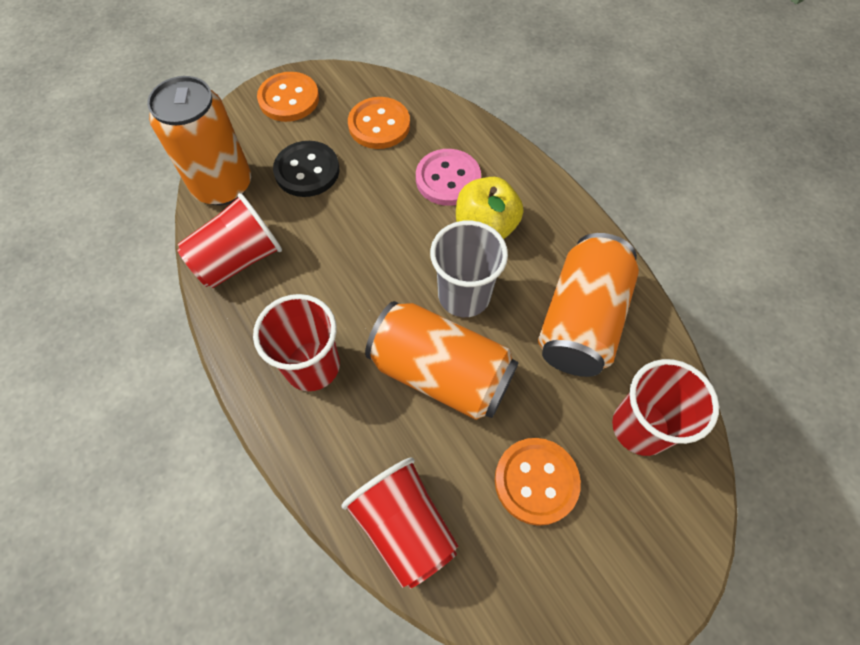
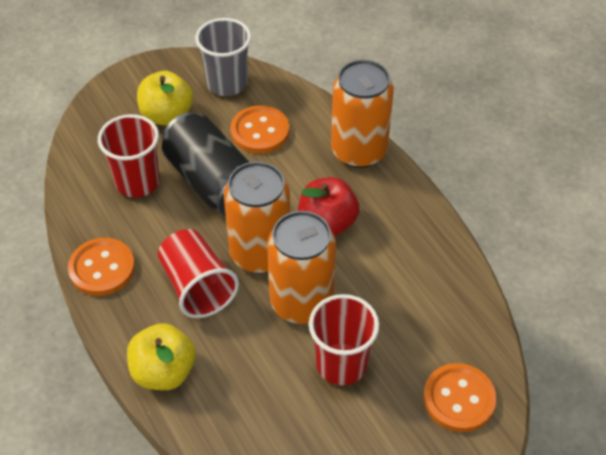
black button: [273,141,339,197] = 1 -> none = 0
black can: none = 0 -> [162,113,249,216] = 1
pink button: [416,149,481,206] = 1 -> none = 0
red apple: none = 0 -> [298,177,359,236] = 1
red cup: [177,193,282,288] [253,294,340,391] [341,457,458,589] [612,359,719,456] = 4 -> [98,114,160,197] [158,229,239,318] [309,294,379,385] = 3
yellow apple: [456,177,523,239] = 1 -> [127,323,196,390] [137,71,193,125] = 2

